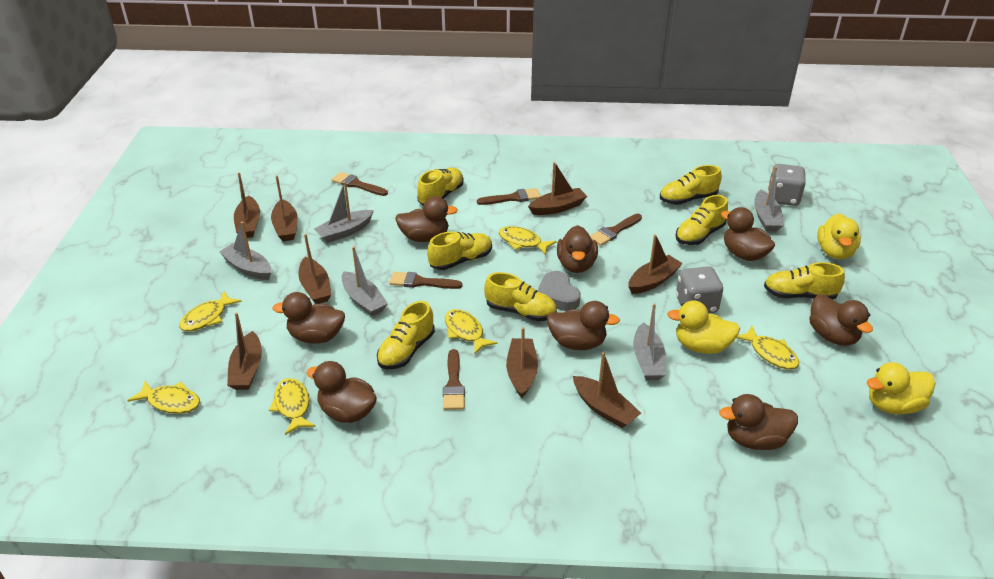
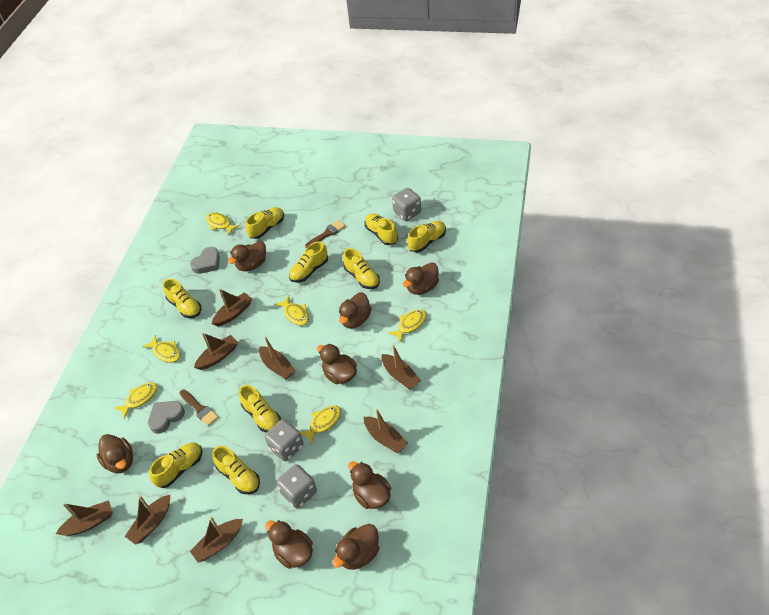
brown brush: [331,172,388,196] [389,272,462,289] [443,349,465,410] [477,188,541,205] [590,214,642,246] = 5 -> [180,390,219,426] [305,220,345,248] = 2
grey boat: [219,221,271,280] [314,181,374,243] [342,246,388,316] [633,303,666,380] [754,166,784,232] = 5 -> none = 0
grey dice: [676,266,723,313] [768,164,806,206] = 2 -> [265,419,304,461] [277,464,317,508] [392,188,421,221] = 3
grey heart: [537,271,581,311] = 1 -> [148,401,185,434] [190,247,220,274] = 2
yellow duck: [667,300,740,354] [817,213,861,259] [867,362,936,415] = 3 -> none = 0
yellow shoe: [377,301,435,370] [417,168,464,206] [427,232,492,270] [484,272,557,321] [660,165,722,205] [675,195,728,245] [764,262,845,300] = 7 -> [149,443,203,488] [163,279,201,318] [212,446,260,494] [239,385,281,433] [245,207,284,239] [289,241,328,282] [343,248,380,289] [365,213,398,245] [407,221,446,252] = 9

